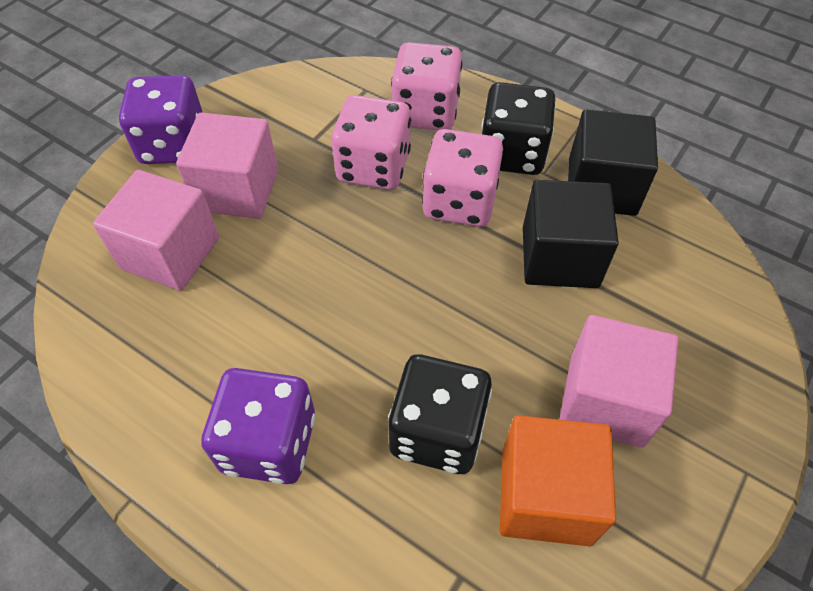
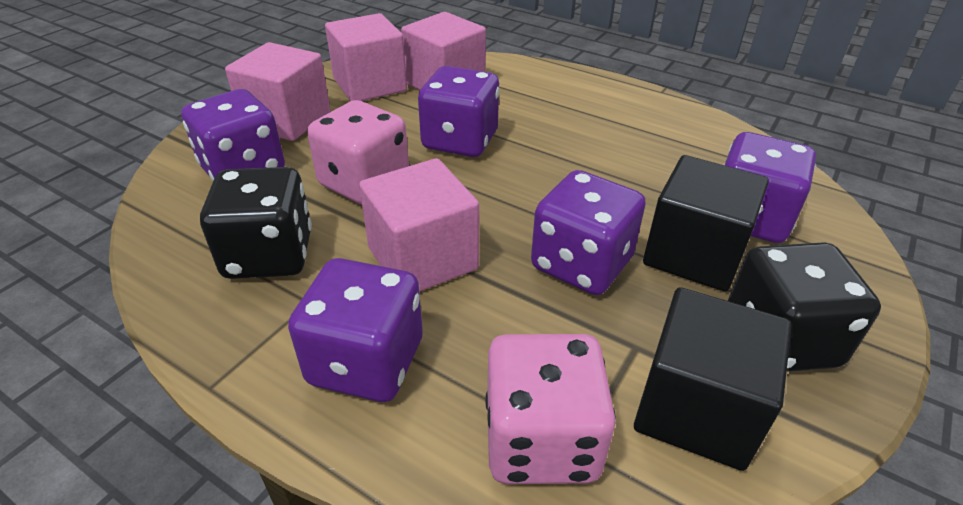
orange cube: [500,415,616,546] = 1 -> none = 0
pink cube: [93,170,219,291] [176,112,278,219] [559,315,678,448] = 3 -> [225,42,330,141] [325,13,407,101] [359,158,479,291] [401,12,486,90] = 4
pink dice: [331,95,411,190] [391,42,462,130] [422,129,503,227] = 3 -> [307,100,409,204] [485,334,616,484] = 2
purple dice: [119,75,203,164] [201,368,315,484] = 2 -> [181,89,285,181] [288,258,423,402] [418,66,499,157] [531,170,646,295] [723,132,816,243] = 5

